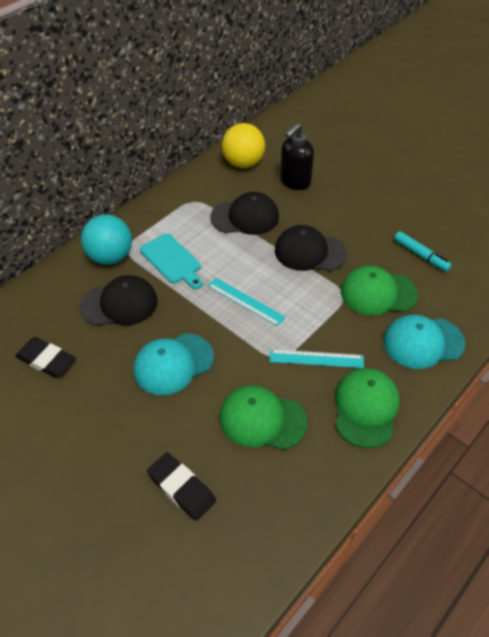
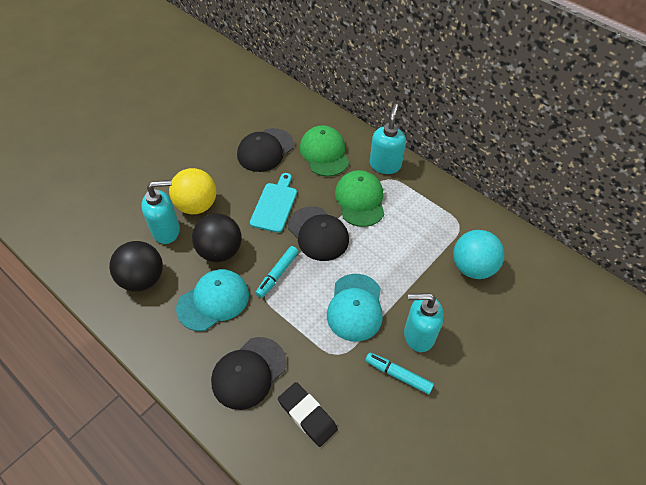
black ball: none = 0 -> [109,241,163,292] [192,213,242,262] = 2
black eraser: [15,337,75,378] [147,452,216,521] = 2 -> [278,382,338,447] = 1
black soap dispenser: [280,123,314,190] = 1 -> none = 0
green cap: [219,385,307,450] [335,368,400,448] [341,266,418,315] = 3 -> [300,125,349,177] [335,170,384,227] = 2
turquoise marker: [394,231,452,272] = 1 -> [255,246,299,298] [365,352,434,395] = 2
turquoise ruler: [208,278,286,326] [269,349,364,368] = 2 -> none = 0
turquoise soap dispenser: none = 0 -> [141,180,180,244] [370,104,406,174] [404,293,444,352] = 3

